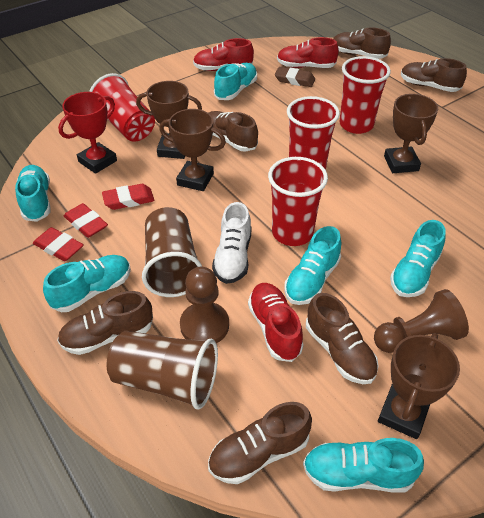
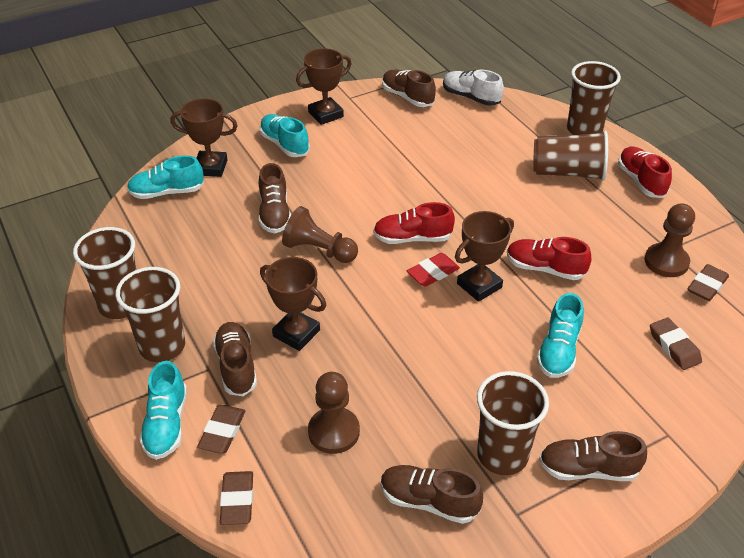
brown cup: [107,331,218,410] [142,207,202,297] = 2 -> [73,227,136,319] [115,267,185,362] [477,371,549,475] [533,130,608,181] [567,61,621,135] = 5
brown eraser: [275,67,315,87] = 1 -> [197,405,245,454] [220,471,253,525] [650,318,702,370] [688,264,729,301] = 4
brown pawn: [180,266,229,343] [374,289,469,353] = 2 -> [282,206,358,263] [308,372,360,454] [644,203,695,277] = 3
brown shoe: [57,291,153,355] [208,402,312,484] [209,111,258,152] [306,293,379,384] [333,27,391,59] [401,58,467,92] = 6 -> [213,322,257,396] [259,163,291,233] [381,465,483,524] [382,70,436,107] [539,431,647,481] = 5
red cup: [89,73,155,142] [268,157,328,246] [287,96,340,170] [339,56,391,134] = 4 -> none = 0
red eraser: [33,227,84,261] [64,203,108,238] [102,184,154,210] = 3 -> [407,253,460,286] = 1
red trophy: [58,92,117,174] = 1 -> none = 0
turquoise shoe: [15,165,51,222] [43,255,131,312] [214,63,257,100] [284,226,341,305] [303,438,424,493] [390,220,446,297] = 6 -> [127,155,204,199] [139,361,187,460] [260,114,310,157] [537,293,584,378] = 4

